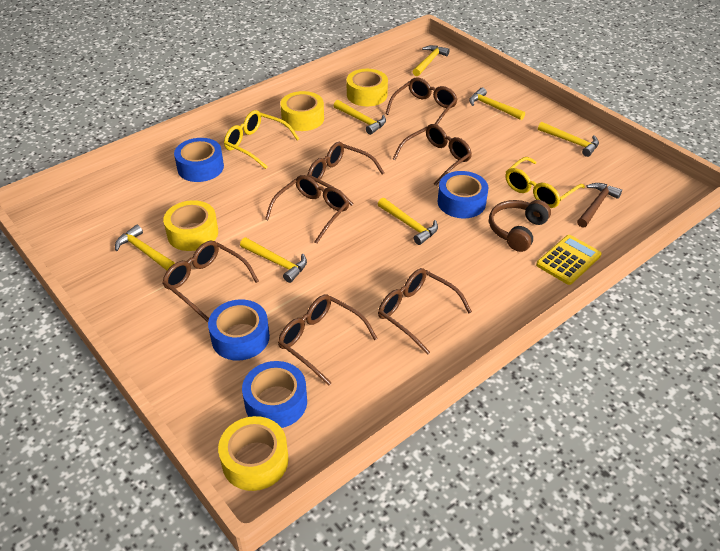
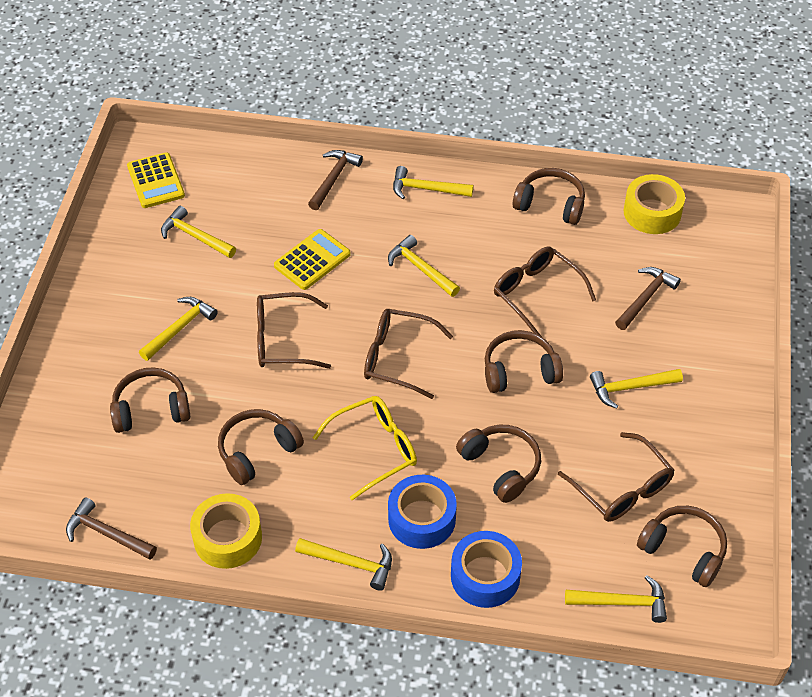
blue tape: [174,138,224,182] [208,299,270,361] [242,361,307,428] [438,171,488,218] = 4 -> [388,475,457,549] [451,531,522,608] = 2
brown glasses: [162,241,259,322] [265,175,349,244] [278,294,378,386] [307,142,385,206] [378,268,472,355] [386,77,458,125] [393,124,472,186] = 7 -> [257,292,331,369] [364,309,453,399] [494,246,596,337] [558,432,674,522] = 4
brown hammer: [577,183,622,228] = 1 -> [66,497,157,560] [308,150,363,210] [615,267,681,330] = 3
brown headphones: [489,200,551,252] = 1 -> [110,367,190,433] [218,409,304,485] [456,425,541,503] [485,330,563,393] [513,168,585,225] [637,506,727,587] = 6
yellow calculator: [536,235,602,285] = 1 -> [127,152,185,208] [274,229,351,290] = 2
yellow glasses: [224,110,299,169] [505,157,585,208] = 2 -> [312,396,417,500] = 1
yellow tape: [163,200,218,251] [218,416,289,491] [280,91,324,131] [347,69,388,106] = 4 -> [190,493,262,569] [624,174,685,234] = 2

